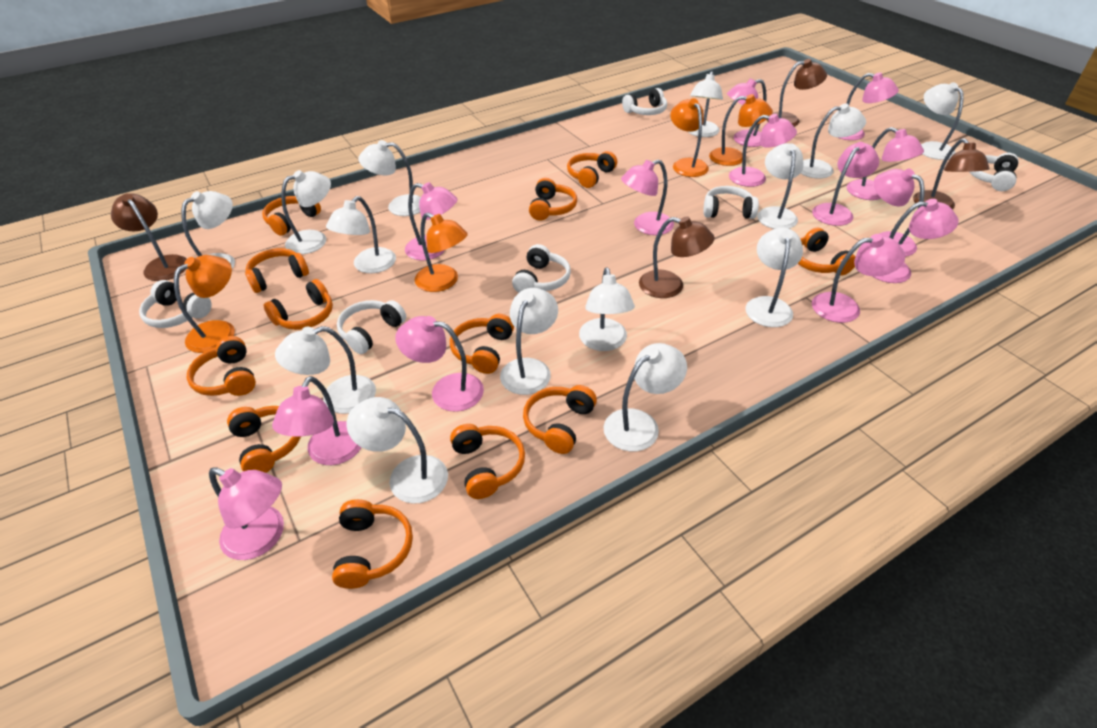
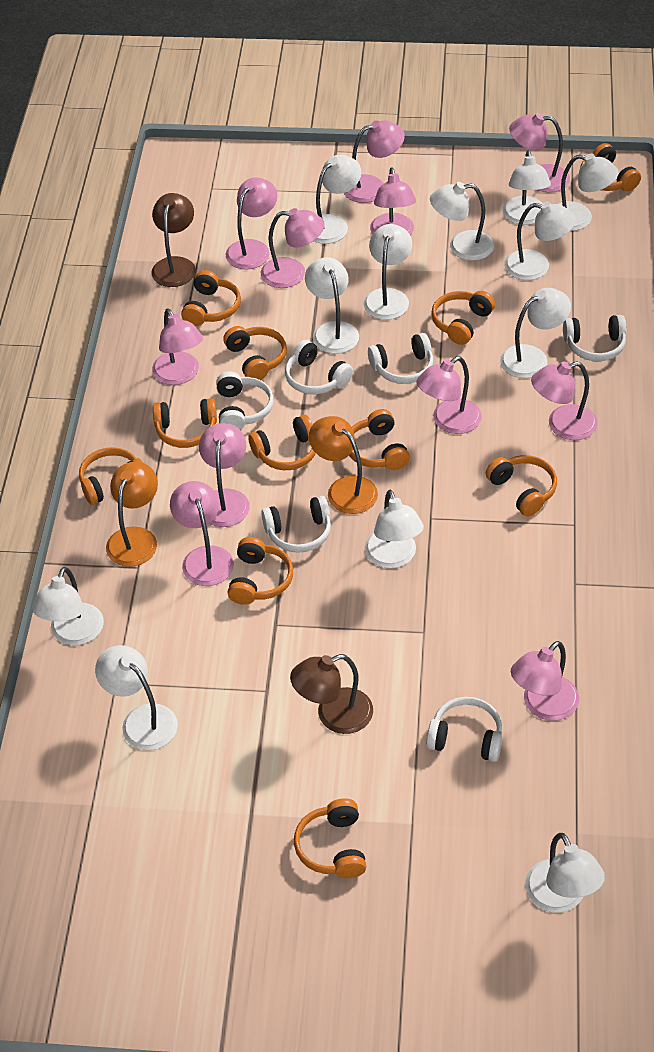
brown lamp: [111,193,187,281] [639,217,715,298] [767,59,827,127] [913,138,990,209] = 4 -> [151,193,196,287] [290,654,373,734] = 2
orange headphones: [187,336,256,396] [227,406,301,473] [245,248,309,293] [262,196,321,236] [264,279,333,330] [332,499,413,589] [450,314,514,374] [450,424,525,499] [523,385,597,454] [529,178,577,221] [567,151,617,188] [798,227,856,276] = 12 -> [79,447,143,505] [153,398,217,448] [181,270,241,326] [223,326,287,380] [228,537,293,605] [249,415,316,470] [294,798,367,878] [349,409,410,470] [431,291,495,345] [486,455,557,517] [580,143,641,191] = 11
orange lamp: [174,255,235,353] [415,213,468,292] [670,98,709,177] [709,94,773,166] = 4 -> [106,462,158,567] [309,416,378,514] = 2
pink lamp: [209,467,284,560] [272,376,362,465] [395,316,484,412] [405,182,458,261] [621,159,674,235] [727,78,766,147] [729,114,797,187] [812,142,879,226] [812,234,905,323] [837,72,899,140] [847,127,924,200] [872,199,958,283] [874,169,924,257] = 13 -> [152,308,203,385] [170,481,234,586] [199,423,250,527] [225,178,277,269] [261,208,325,288] [344,120,405,203] [370,167,416,235] [417,356,482,434] [509,113,570,192] [511,641,579,721] [531,361,598,440] = 11
white lamp: [181,191,235,269] [275,326,376,414] [281,170,331,254] [326,196,396,273] [347,397,448,504] [358,140,421,216] [500,288,558,395] [579,267,635,351] [603,343,687,451] [689,71,723,137] [745,228,803,327] [757,143,804,229] [800,104,866,179] [921,82,964,160] = 14 -> [32,567,104,646] [95,645,178,750] [305,257,359,354] [314,155,362,244] [363,224,412,320] [365,490,424,568] [430,182,494,260] [500,288,571,378] [502,150,551,225] [504,201,576,280] [525,833,605,913] [558,154,619,231] = 12

